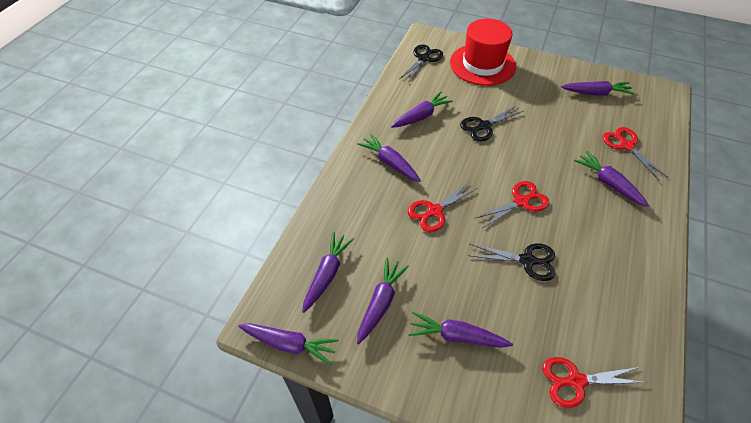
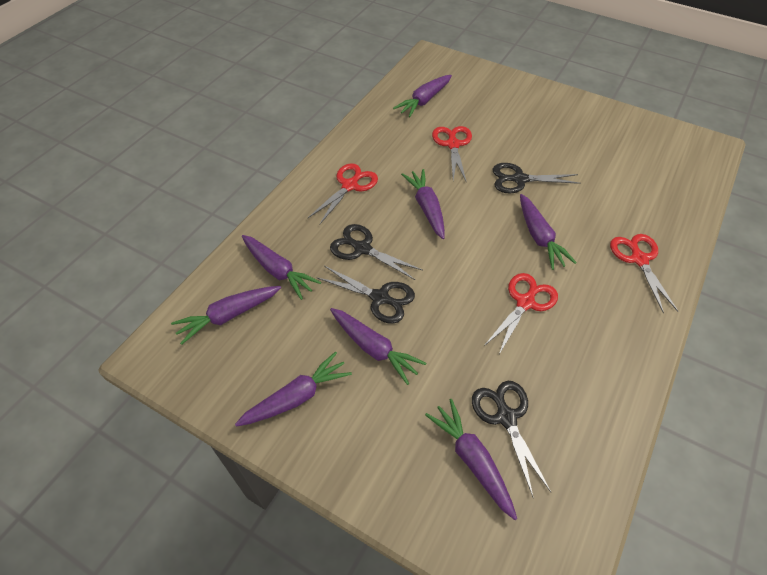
black scissors: [399,44,443,83] [460,105,524,142] [468,244,555,281] = 3 -> [316,266,415,324] [330,224,422,280] [472,381,551,497] [492,163,581,194] = 4
red hat: [450,19,516,86] = 1 -> none = 0

